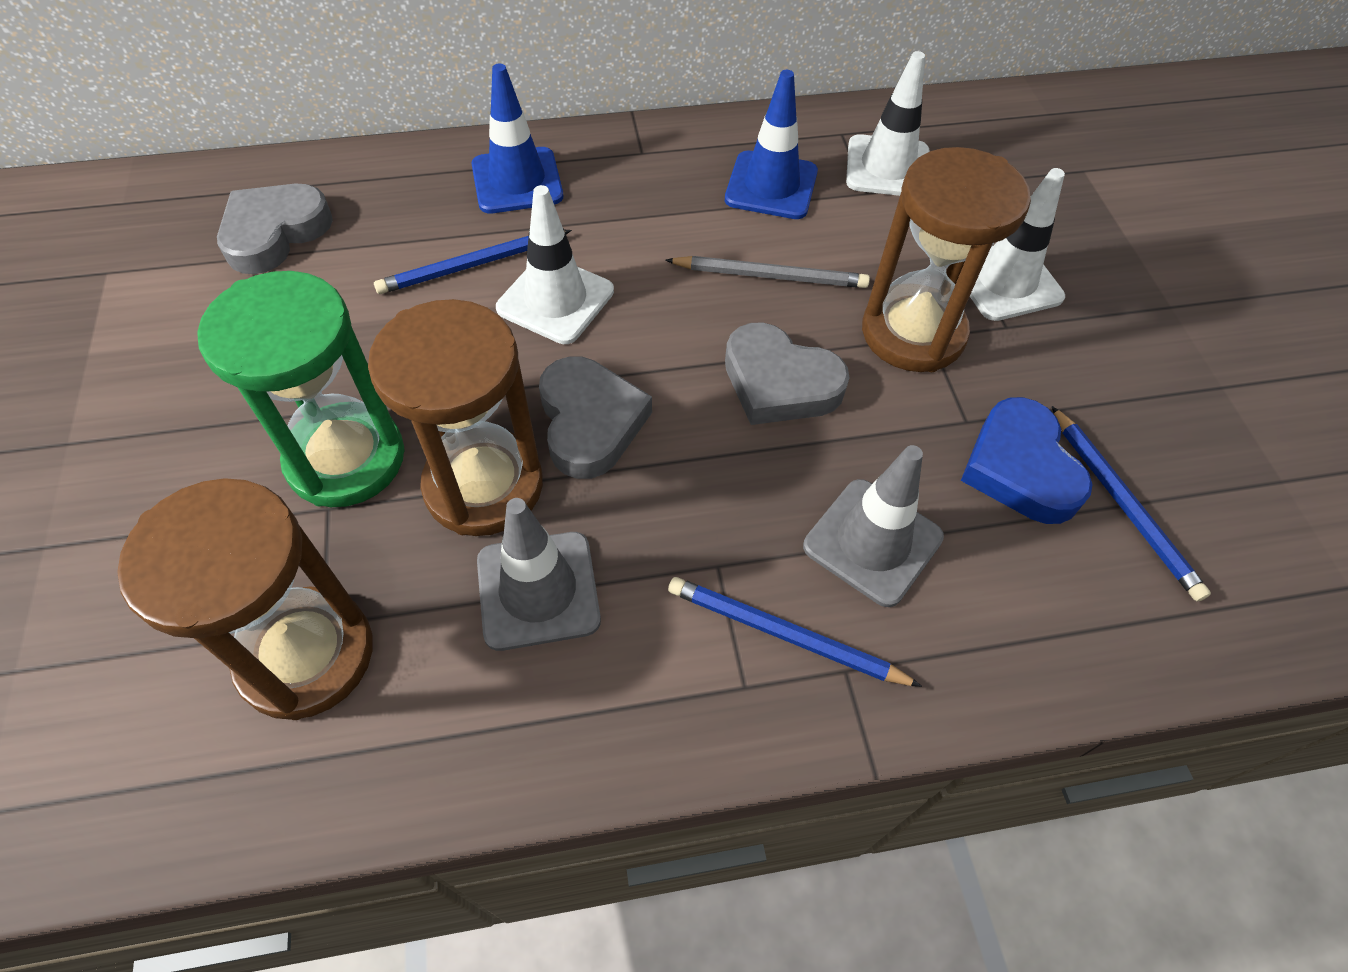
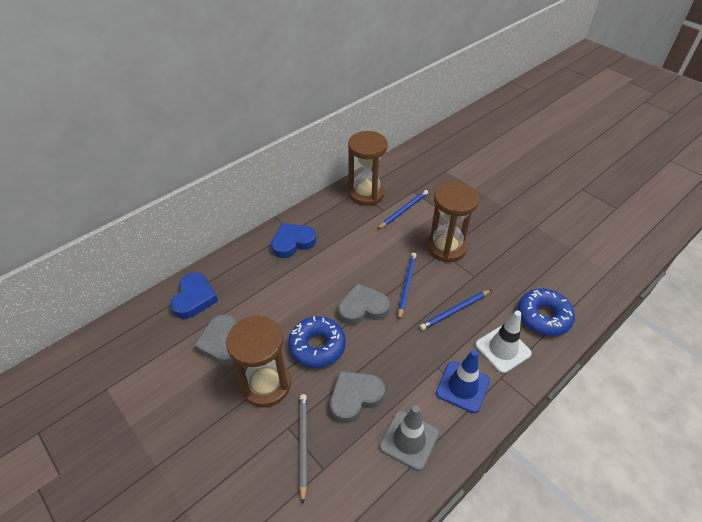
blue donut: none = 0 -> [288,316,346,368] [518,288,575,336] = 2
blue heart: [961,397,1093,524] = 1 -> [170,272,218,319] [271,223,316,258] = 2
blue traffic cone: [472,64,563,213] [725,70,818,219] = 2 -> [436,350,490,413] = 1
green hourglass: [197,271,405,507] = 1 -> none = 0
grey traffic cone: [477,498,601,651] [803,445,944,607] = 2 -> [380,405,439,471] = 1
white traffic cone: [496,185,614,344] [846,51,929,196] [970,168,1065,321] = 3 -> [475,311,532,373] = 1

